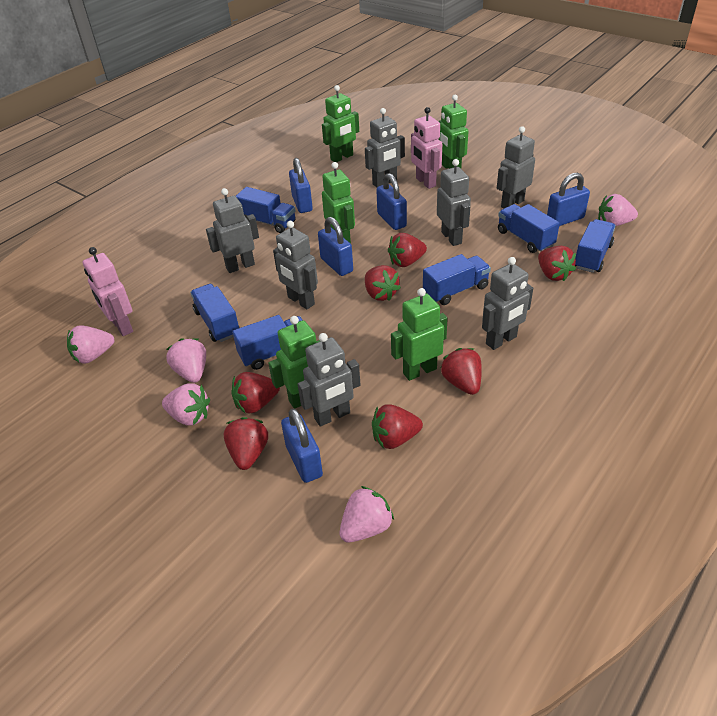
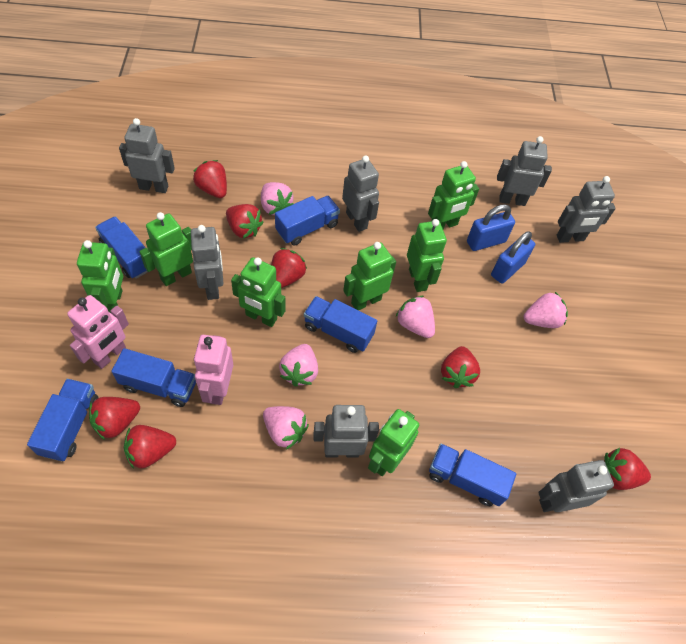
blue padlock: [281,408,323,483] [289,158,313,213] [318,217,353,276] [376,173,407,230] [547,172,590,226] = 5 -> [467,204,515,251] [491,231,535,284] = 2
green robot: [268,316,320,409] [322,85,359,162] [322,162,355,243] [391,288,448,381] [438,95,469,169] = 5 -> [77,240,123,313] [139,212,193,286] [231,257,285,327] [343,242,396,310] [368,409,419,476] [407,219,447,292] [428,161,479,229] = 7

